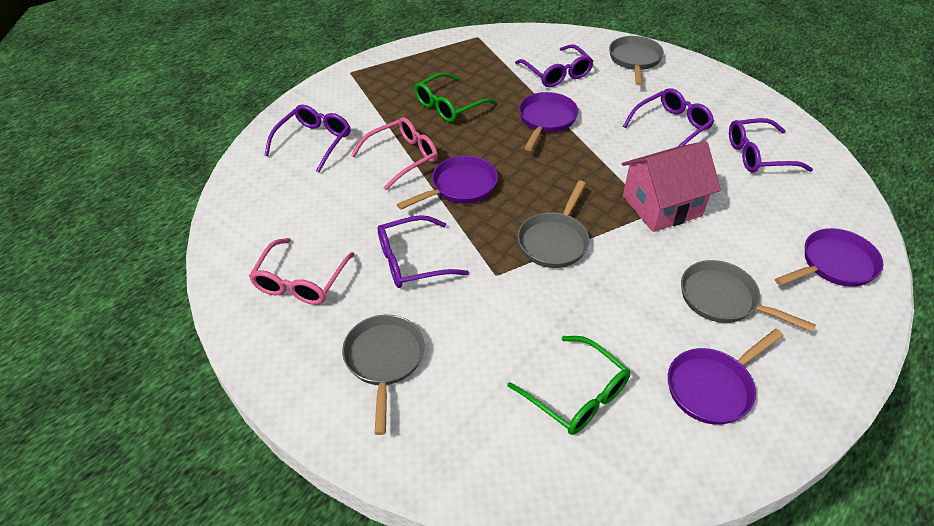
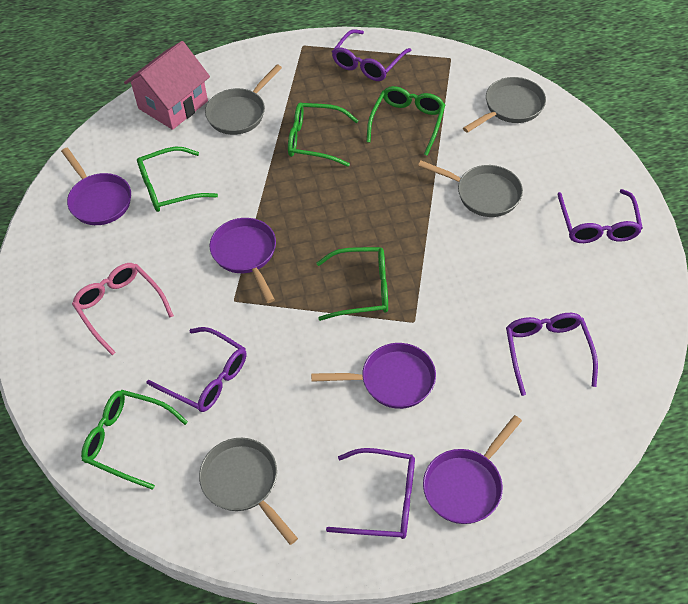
green glasses: [414,72,496,123] [507,336,630,435] = 2 -> [81,390,188,490] [137,147,218,212] [288,103,359,167] [316,247,388,321] [366,86,445,156] = 5
pink glasses: [249,238,355,305] [351,117,438,190] = 2 -> [72,263,174,355] = 1

